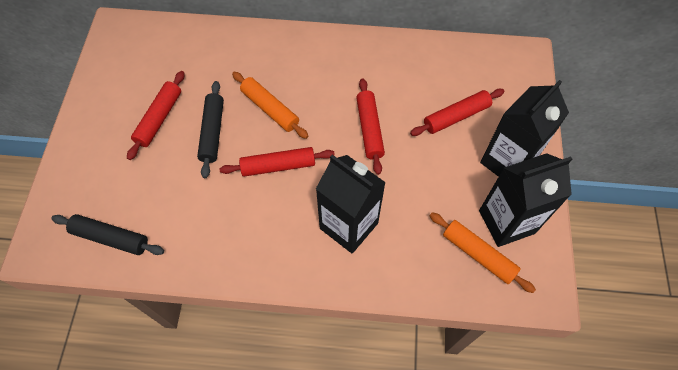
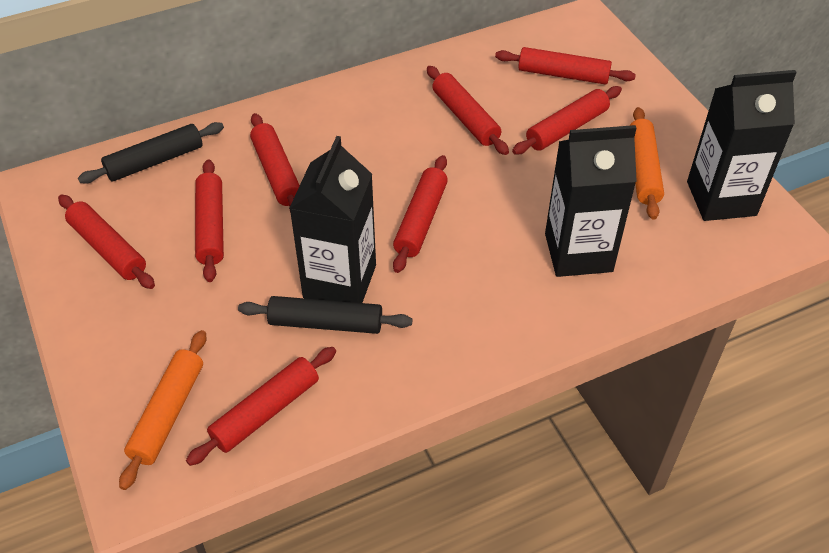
red rolling pin: [127,71,185,160] [220,147,335,177] [356,78,385,175] [410,89,505,136] = 4 -> [58,195,155,289] [186,347,336,466] [195,159,224,282] [250,113,300,213] [393,155,448,273] [427,66,509,155] [495,47,636,85] [512,86,622,154] = 8

